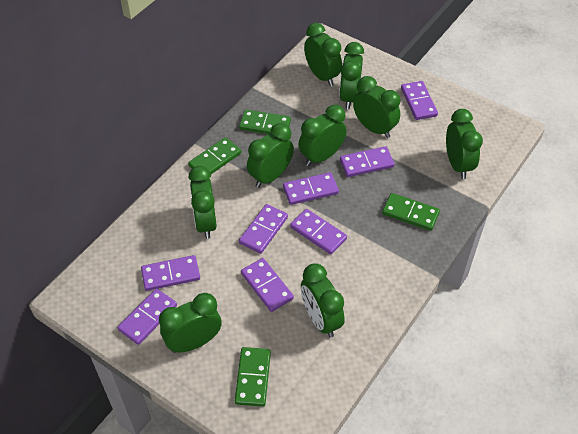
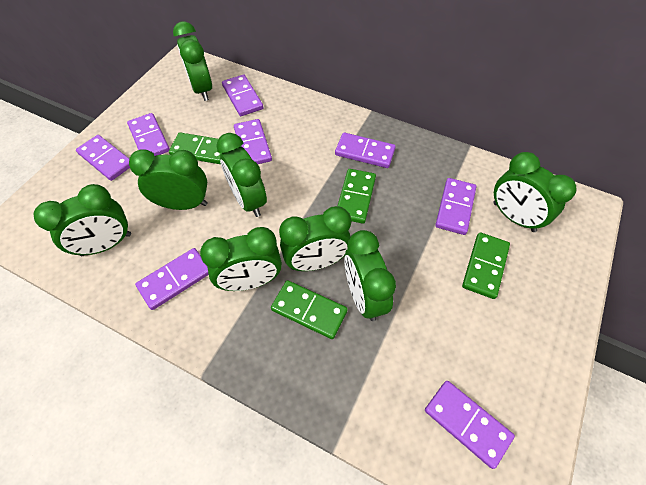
green clock: [159,293,221,353] [188,166,217,239] [247,123,294,188] [298,105,347,166] [301,263,345,338] [304,23,342,86] [339,42,364,109] [353,76,400,138] [446,109,483,179] = 9 -> [34,184,131,256] [129,149,208,210] [173,21,212,101] [200,227,282,291] [216,133,267,217] [279,206,351,271] [344,230,396,321] [493,152,577,232] = 8

